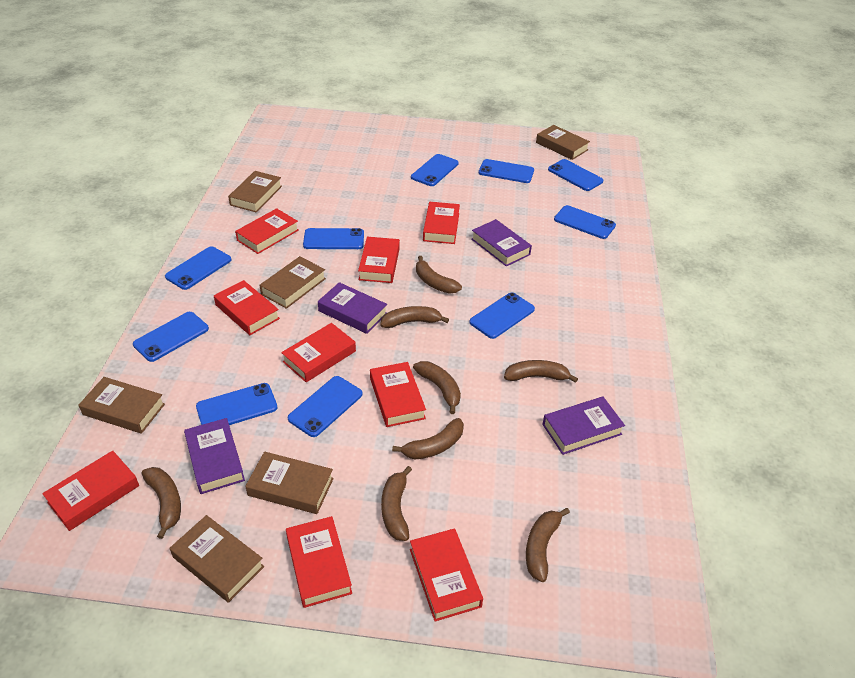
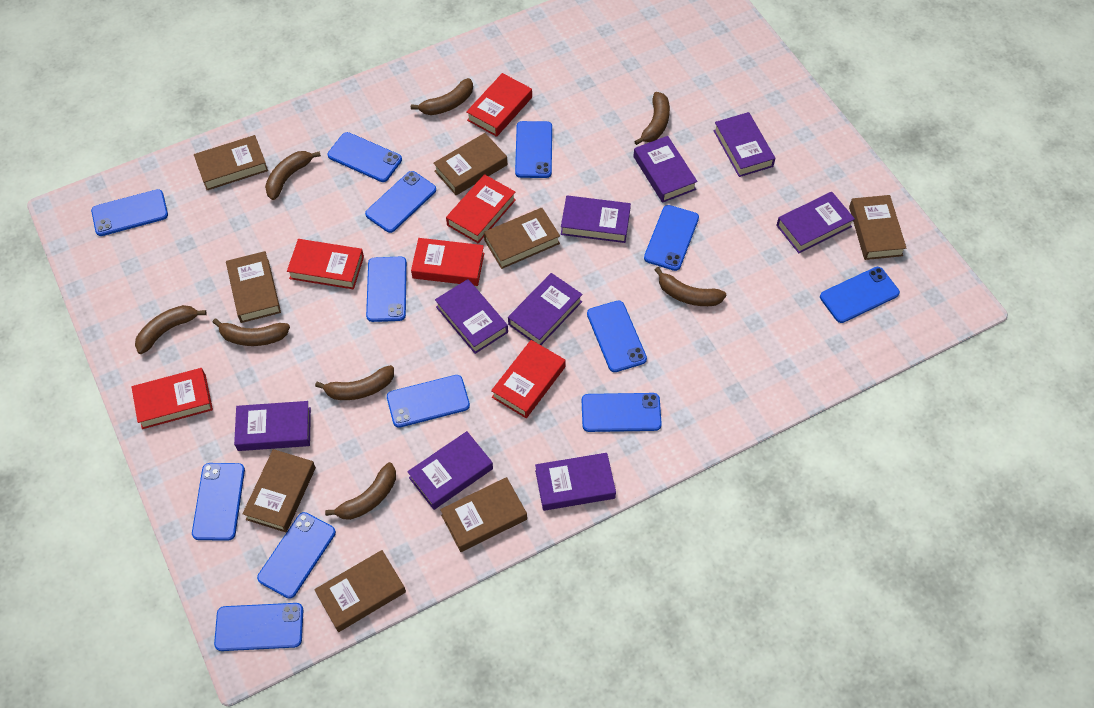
blue phone: [133,312,209,362] [165,246,231,290] [196,383,278,425] [288,376,363,437] [303,228,364,249] [411,154,459,186] [469,293,535,339] [479,159,534,183] [548,159,603,191] [554,205,616,239] = 10 -> [91,189,168,236] [192,463,245,541] [214,603,303,651] [257,512,336,599] [328,132,402,182] [365,171,436,233] [366,257,407,322] [387,375,470,428] [515,121,552,178] [582,393,662,432] [587,300,647,372] [644,205,699,271] [820,267,900,323] = 13
brown book: [79,377,165,434] [170,515,264,603] [228,171,282,213] [245,452,334,514] [260,256,326,309] [536,125,590,160] = 6 -> [194,135,268,190] [226,251,281,323] [242,449,316,532] [314,550,406,632] [433,133,507,195] [440,477,527,552] [484,208,560,269] [849,195,906,260] = 8
purple book: [184,418,245,494] [318,282,387,334] [471,219,532,266] [542,397,625,455] = 4 -> [234,401,311,451] [407,431,493,510] [435,279,508,354] [508,273,583,345] [535,453,616,511] [561,195,631,243] [633,136,698,203] [713,112,776,177] [776,192,855,253] = 9
red book: [42,451,139,531] [214,280,280,335] [235,208,299,254] [281,323,356,382] [286,516,352,608] [358,237,400,283] [370,362,426,427] [410,528,483,622] [423,202,460,244] = 9 -> [132,368,213,429] [287,239,364,289] [411,238,484,286] [446,174,516,243] [466,73,532,137] [491,340,566,418] = 6

